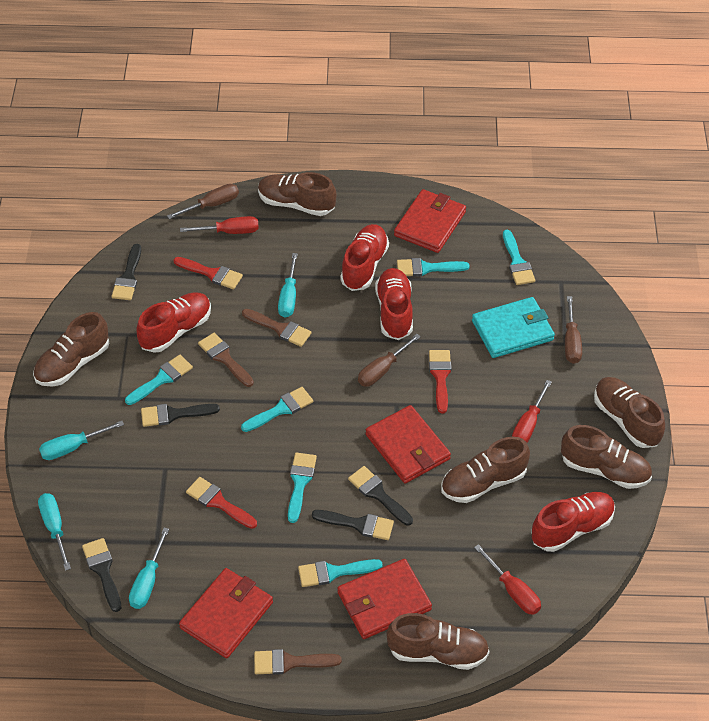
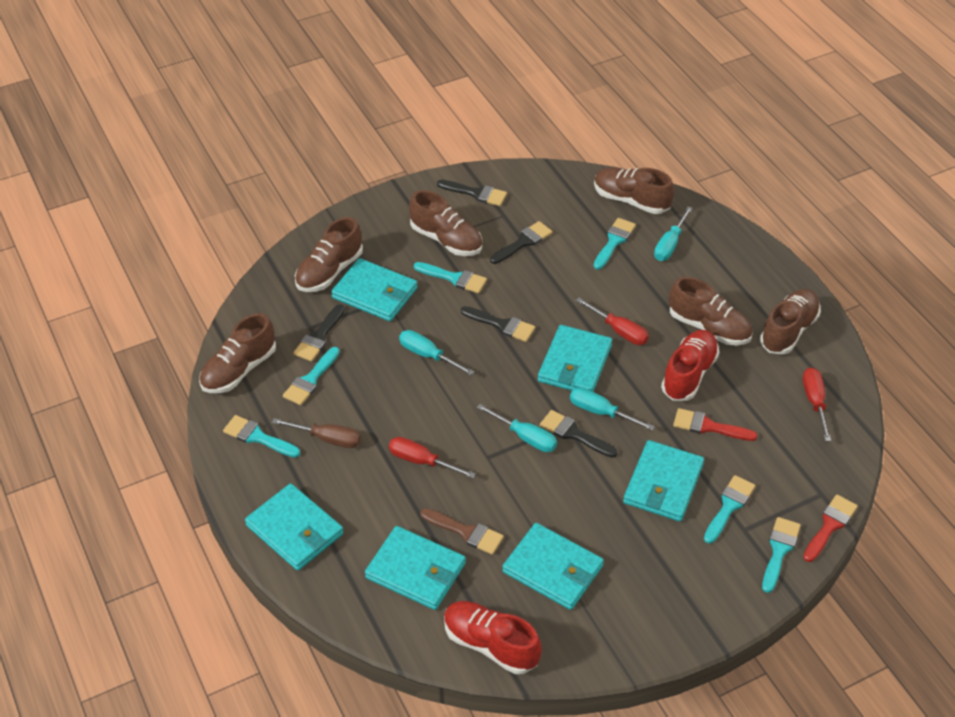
brown brush: [198,333,254,387] [242,309,312,347] [254,649,342,675] = 3 -> [420,508,504,555] = 1
brown screwdriver: [167,184,239,219] [358,334,421,386] [565,296,582,364] = 3 -> [272,418,361,448] = 1
red brush: [173,257,243,289] [186,477,257,529] [429,350,452,413] = 3 -> [673,408,757,441] [803,495,858,562] = 2
red shoe: [136,292,211,353] [340,224,389,291] [375,268,413,340] [531,492,615,552] = 4 -> [444,601,542,674] [661,330,719,401] = 2
red wallet: [179,568,273,658] [337,559,432,639] [365,405,451,484] [394,189,466,253] = 4 -> none = 0
turquoise wallet: [472,297,555,358] = 1 -> [245,483,344,571] [331,258,417,321] [365,526,466,610] [502,523,604,610] [538,325,612,392] [623,440,704,521] = 6

